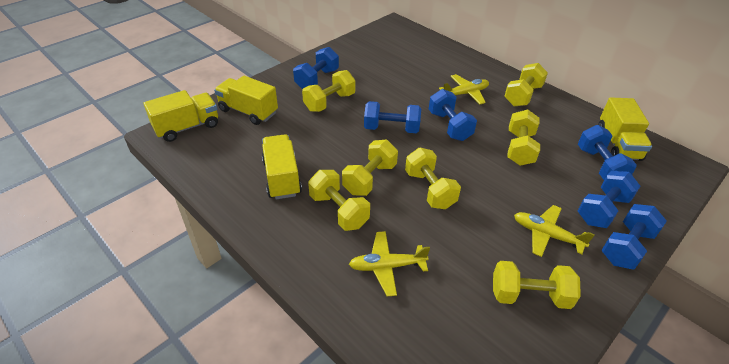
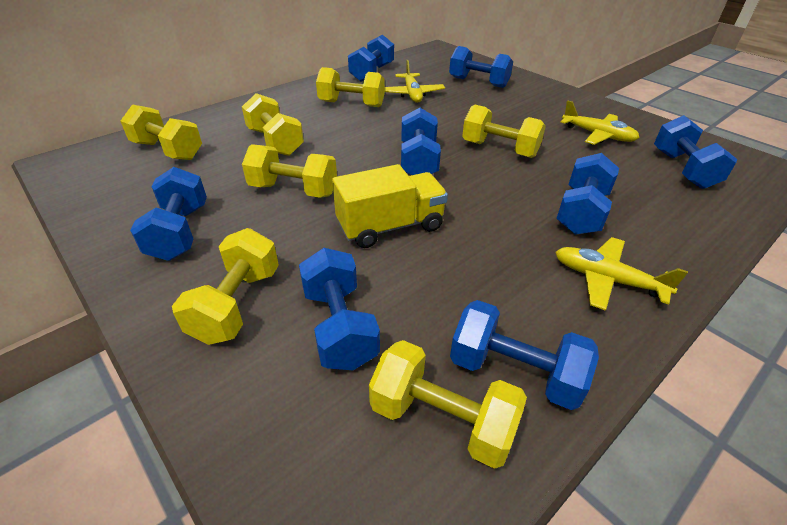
blue dumbbell: [293,47,339,89] [364,101,421,133] [429,89,477,141] [578,125,637,180] [578,170,640,228] [602,204,667,269] = 6 -> [130,167,207,261] [299,248,380,370] [348,35,394,81] [401,108,441,175] [449,46,513,88] [450,300,599,410] [556,153,619,235] [654,115,737,189] = 8
yellow truck: [143,90,218,142] [214,76,278,125] [262,134,302,199] [598,97,652,161] = 4 -> [332,164,448,248] = 1

